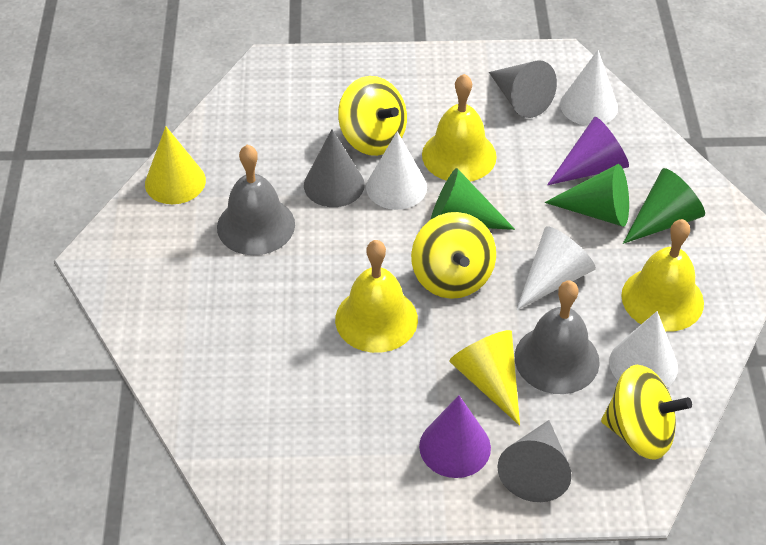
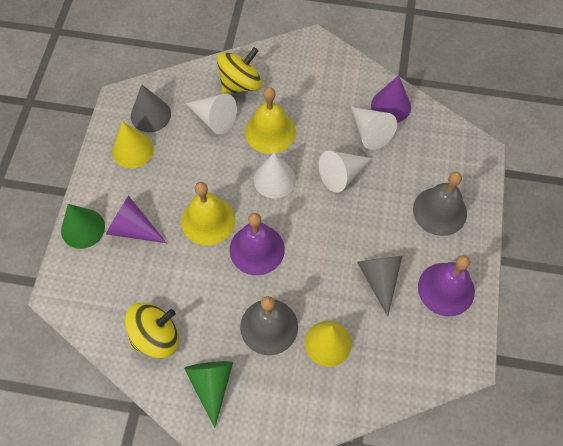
green cone: [431,168,515,230] [545,164,629,227] [623,168,705,244] = 3 -> [61,204,105,249] [184,361,233,428] = 2
grey cone: [304,129,365,207] [489,60,557,118] [497,420,572,502] = 3 -> [131,85,171,132] [357,256,402,316] = 2
purple bell: none = 0 -> [230,213,285,275] [418,255,475,316] = 2
yellow bell: [335,240,418,353] [422,74,497,182] [621,219,704,332] = 3 -> [181,182,235,246] [245,87,296,154] = 2
yellow spinning top: [338,76,407,156] [411,212,496,299] [601,365,692,460] = 3 -> [125,302,179,358] [217,47,262,94] = 2

